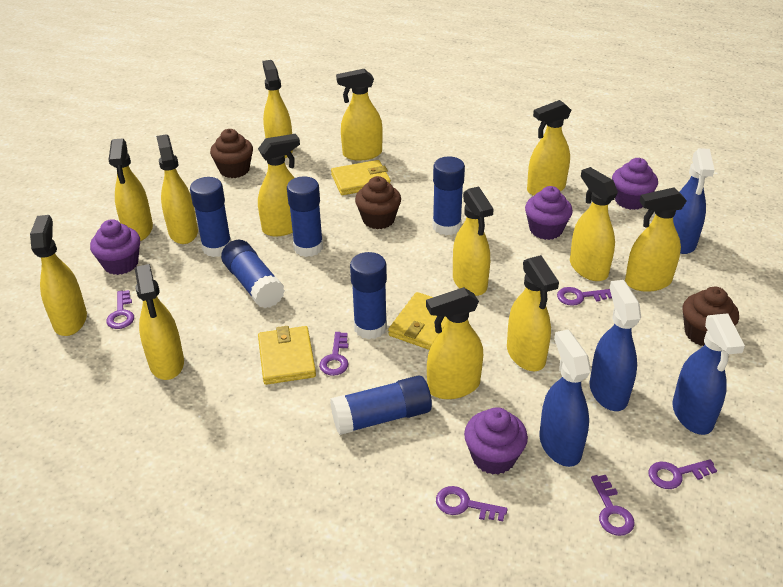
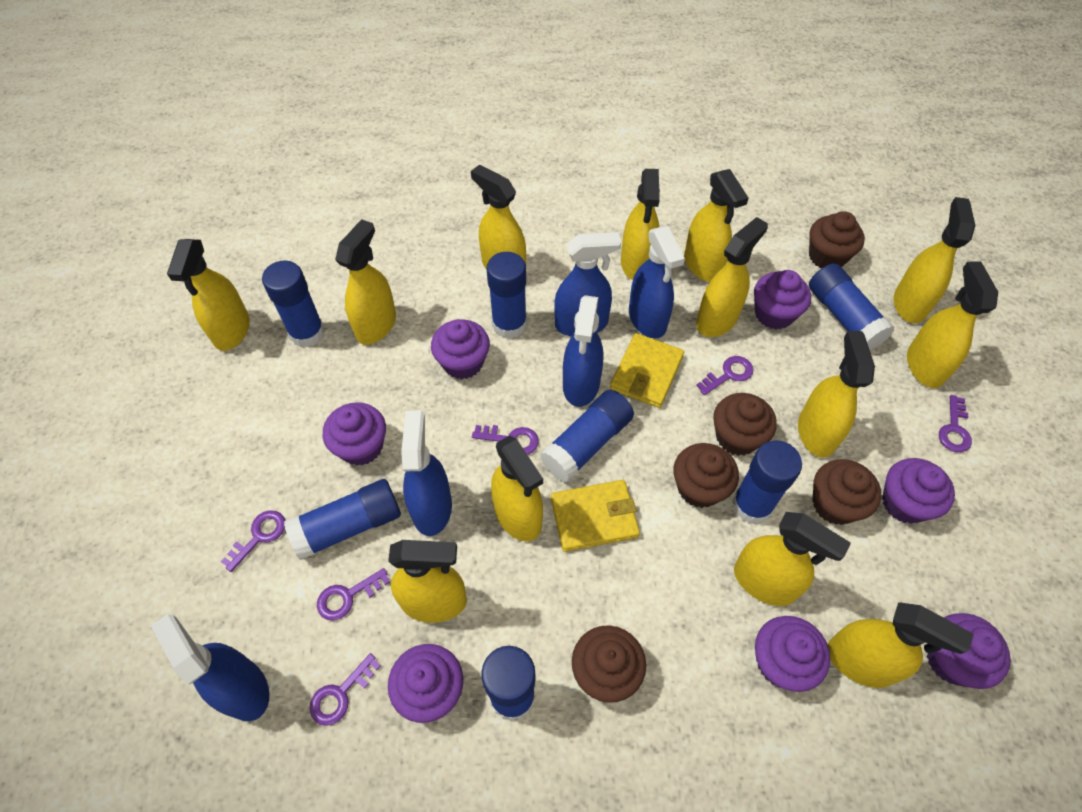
blue glue stick: [190,177,231,257] [221,240,285,308] [287,176,323,257] [330,376,432,435] [350,252,387,339] [432,156,465,235] = 6 -> [262,261,325,348] [284,479,401,560] [481,646,536,721] [487,252,527,339] [540,390,634,482] [732,441,802,524] [809,263,894,350] = 7
blue spray bottle: [539,330,591,467] [590,280,641,411] [672,313,745,435] [673,148,714,254] = 4 -> [151,614,269,721] [401,411,452,536] [554,232,621,336] [563,295,603,407] [629,226,685,338] = 5
brown cupcake: [210,129,253,178] [355,176,401,229] [683,287,739,346] = 3 -> [572,625,646,703] [673,443,739,508] [713,393,777,456] [809,211,865,268] [812,459,881,525] = 5
purple cupcake: [90,219,140,275] [464,407,528,475] [525,186,573,240] [612,158,658,210] = 4 -> [323,402,386,466] [388,644,463,723] [431,319,490,379] [754,270,811,329] [755,616,830,692] [882,458,955,524] [926,613,1011,689] = 7
yellow wallet: [258,326,316,385] [331,160,391,195] [388,292,447,350] = 3 -> [551,480,640,552] [610,333,684,408] = 2

